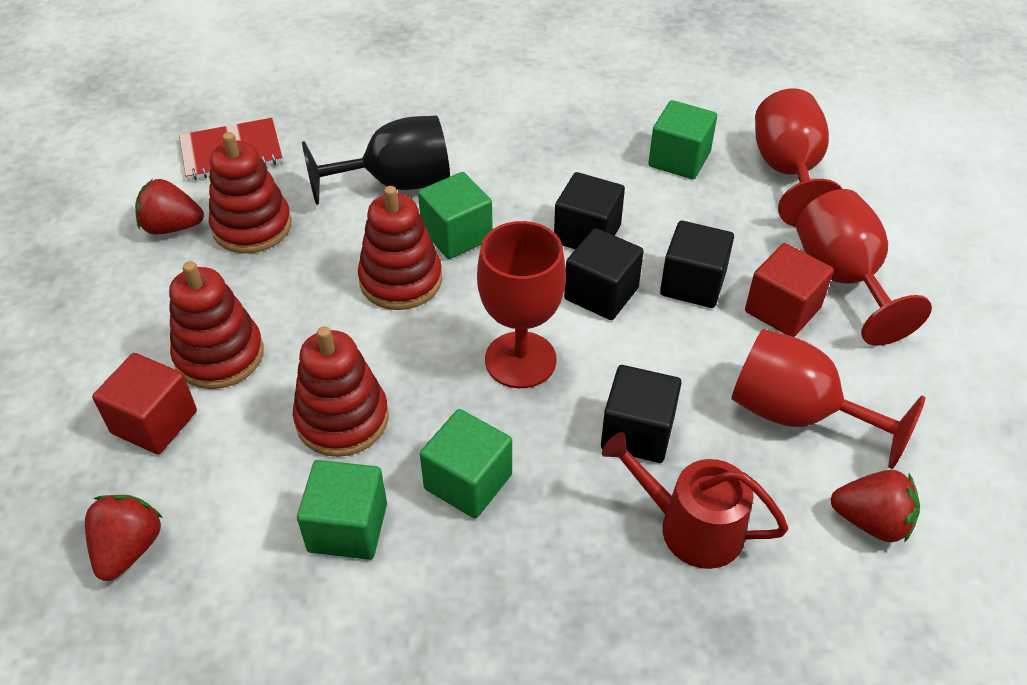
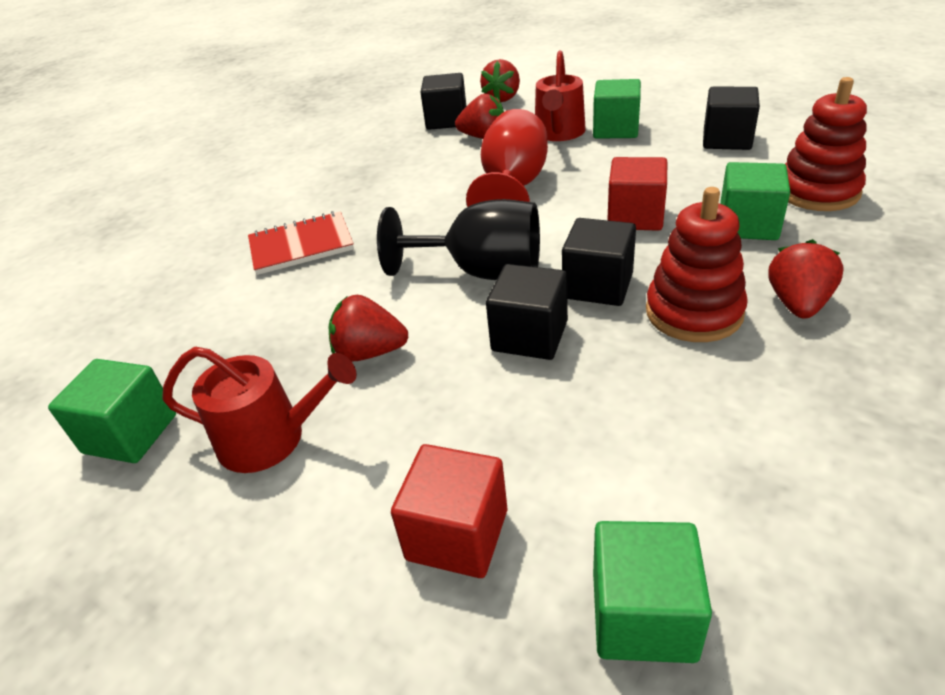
red goblet: [477,221,566,388] [731,329,925,469] [755,89,842,227] [796,189,932,346] = 4 -> [466,109,548,207] = 1
red stacking toy: [169,261,264,389] [209,132,292,254] [293,326,389,457] [358,186,442,310] = 4 -> [646,187,748,342] [785,77,867,211] = 2
red strawberry: [85,495,163,581] [135,179,204,234] [831,470,920,542] = 3 -> [329,295,408,362] [455,94,504,139] [480,59,520,102] [768,239,843,319] = 4
red watering can: [602,432,789,569] = 1 -> [162,347,357,473] [535,51,586,141] = 2

